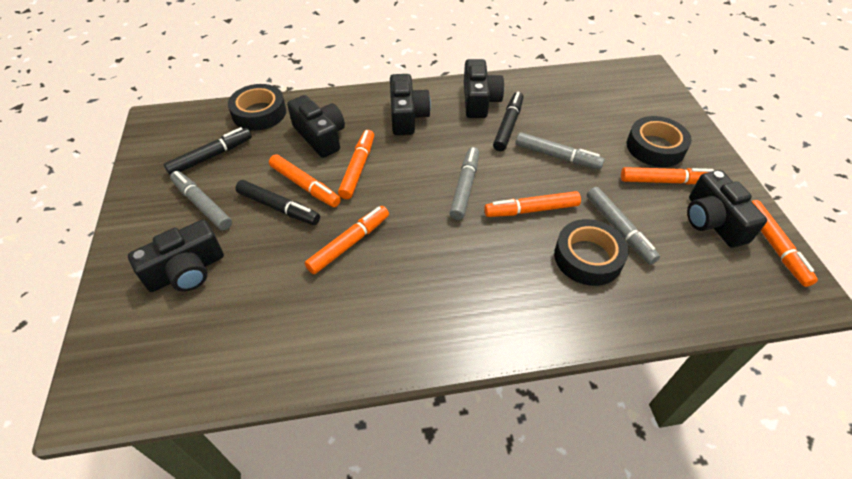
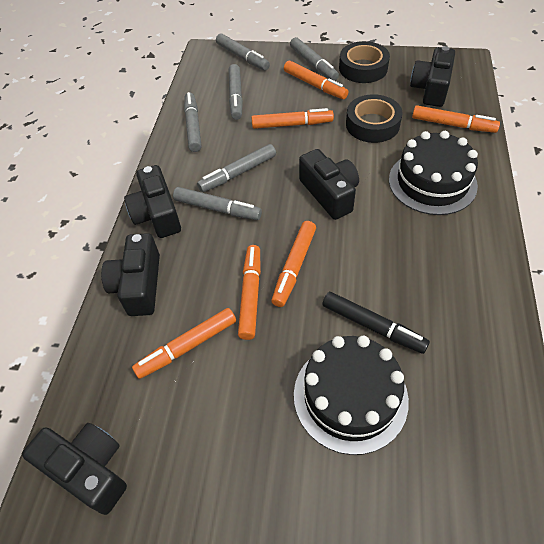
black cake: none = 0 -> [294,336,409,455] [389,131,478,215] = 2
black marker: [163,127,252,175] [235,180,320,225] [493,92,523,151] = 3 -> [322,292,430,354] = 1
black tape: [228,84,286,131] [554,219,629,286] [627,116,692,167] = 3 -> [339,41,390,83] [346,94,403,143] = 2
grey marker: [170,171,232,231] [450,147,479,220] [516,132,605,170] [587,187,660,265] = 4 -> [173,187,262,220] [184,92,202,152] [197,144,276,192] [216,33,270,71] [229,64,243,120] [290,37,339,81] = 6

